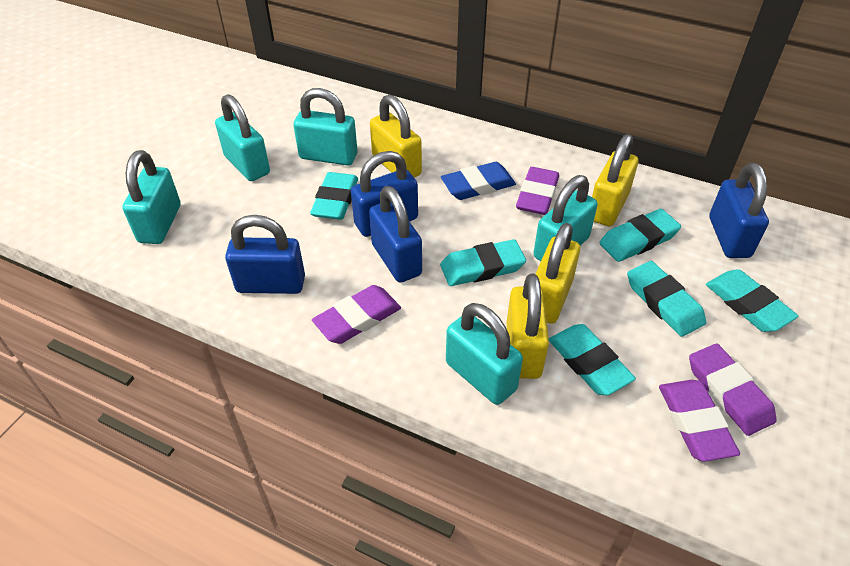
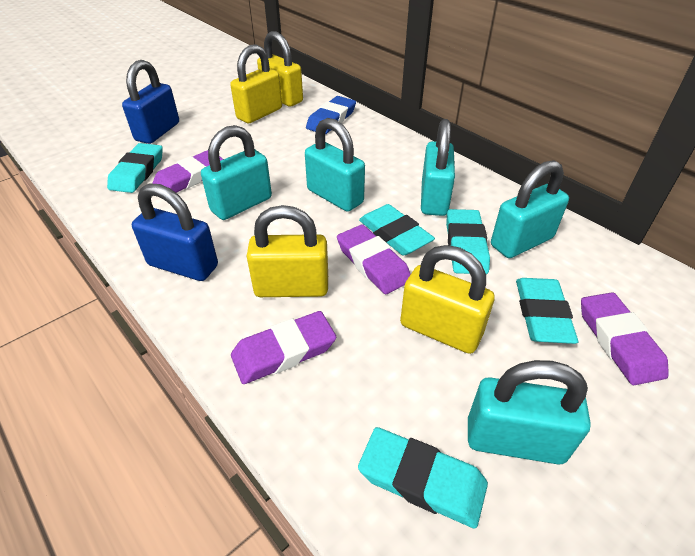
blue padlock: [225,215,305,294] [351,151,418,237] [369,186,422,283] [709,163,769,258] = 4 -> [122,60,179,144] [132,183,218,281] = 2
turquoise eraser: [310,172,358,220] [440,239,526,286] [549,324,636,395] [599,209,681,262] [627,261,706,337] [706,269,799,332] = 6 -> [107,143,163,193] [358,427,488,528] [359,204,435,256] [446,209,490,274] [516,278,578,344] = 5

